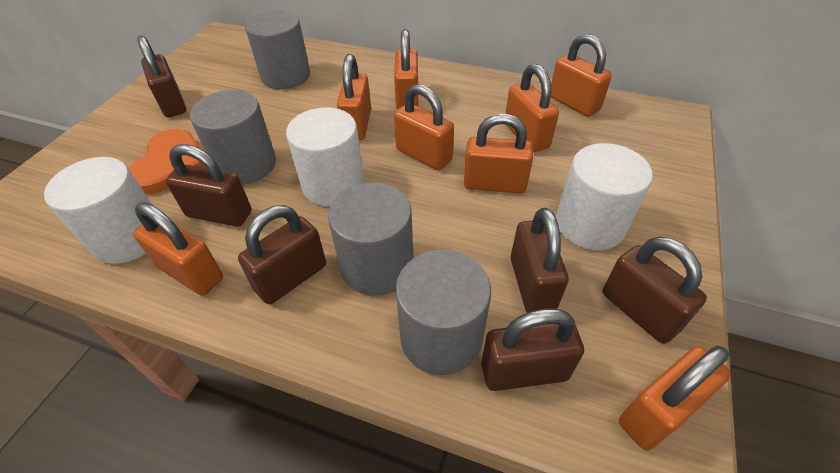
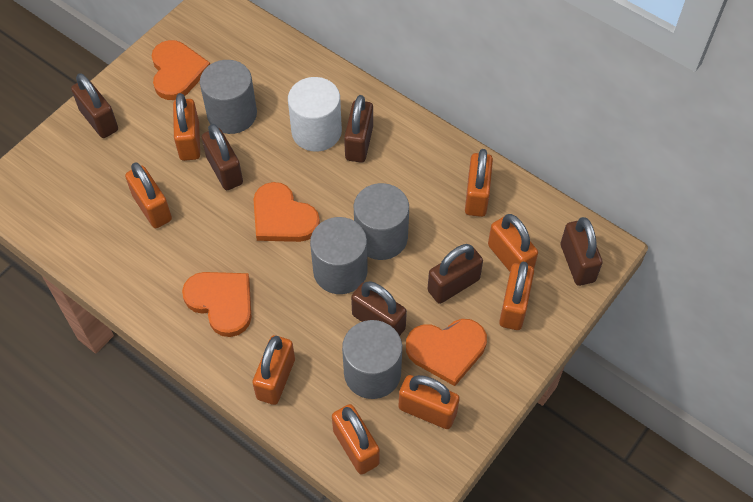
orange heart: [128,129,206,194] = 1 -> [152,40,210,100] [182,272,251,337] [253,182,320,242] [406,319,487,386] = 4
white cylinder: [44,157,152,264] [286,107,364,206] [556,143,653,250] = 3 -> [288,77,342,152] = 1

